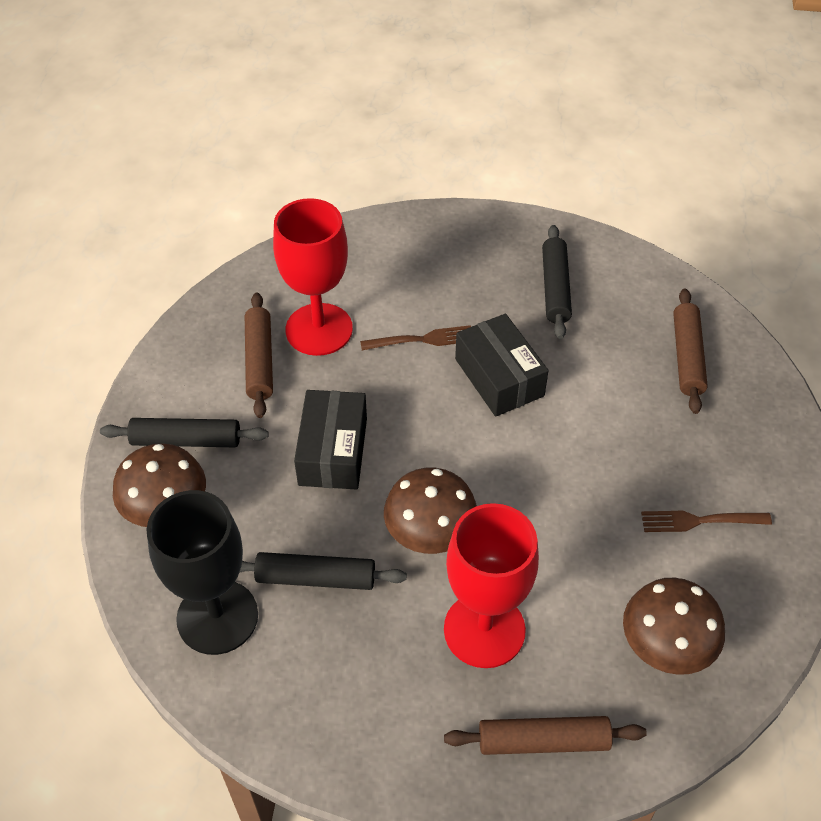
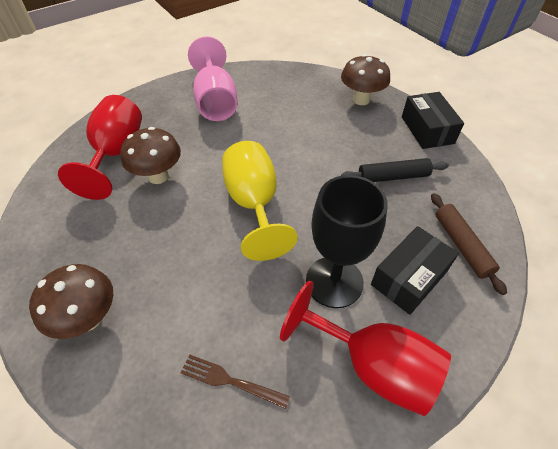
black rolling pin: [100,418,269,447] [240,552,407,590] [542,225,572,339] = 3 -> [341,158,449,182] = 1
brown fork: [360,325,471,350] [641,511,772,532] = 2 -> [180,354,290,409] = 1
brown rolling pin: [245,293,273,418] [444,716,647,755] [673,289,708,414] = 3 -> [431,193,507,295] = 1
pink goblet: none = 0 -> [188,36,237,121] = 1
yellow goblet: none = 0 -> [222,141,298,261] = 1

